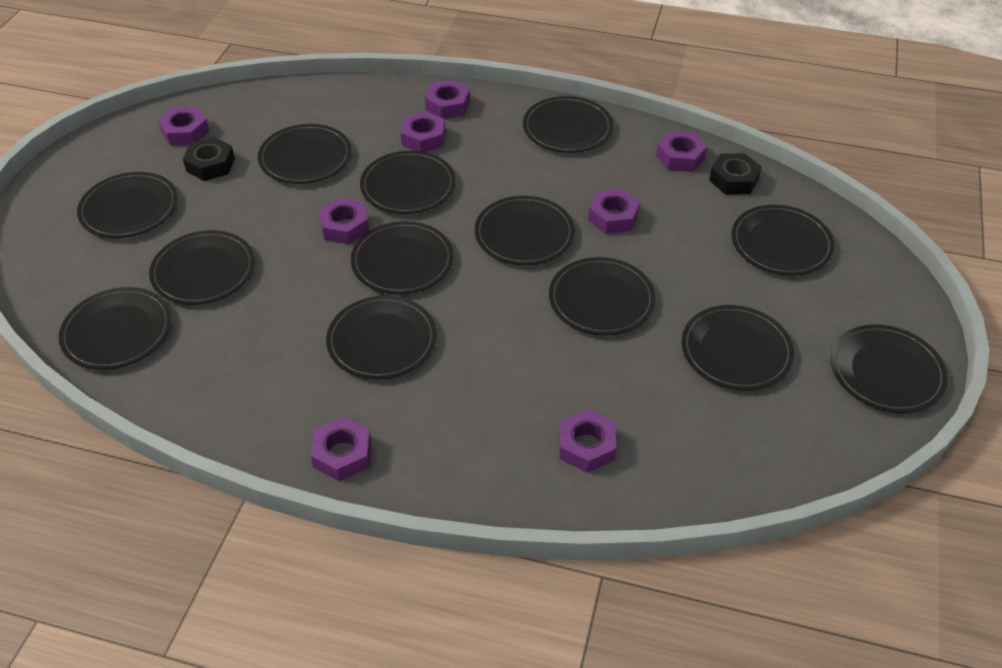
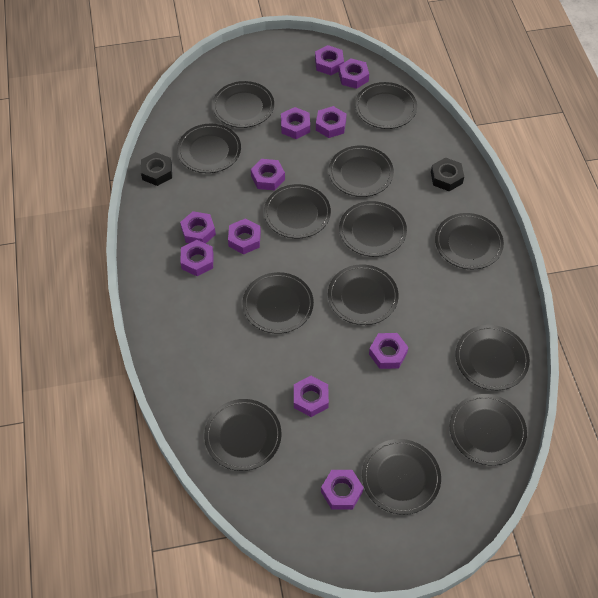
purple nut: [158,107,210,146] [310,417,372,481] [318,198,369,245] [400,111,445,152] [425,80,470,119] [559,409,616,473] [588,189,640,234] [656,131,707,172] = 8 -> [180,211,216,243] [180,240,213,276] [228,218,261,255] [251,159,285,190] [281,107,310,139] [294,376,329,417] [315,45,344,75] [316,106,347,138] [321,470,364,510] [339,58,369,89] [369,333,408,369] = 11

